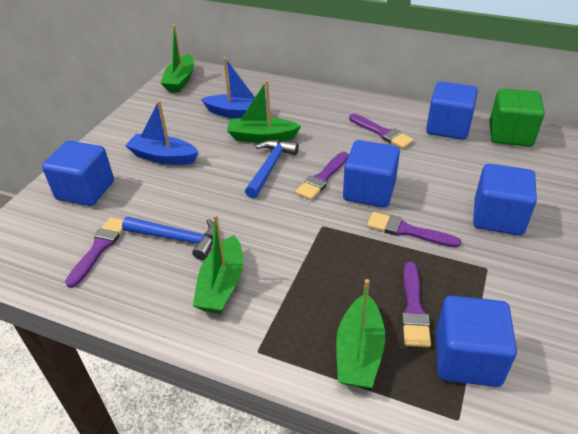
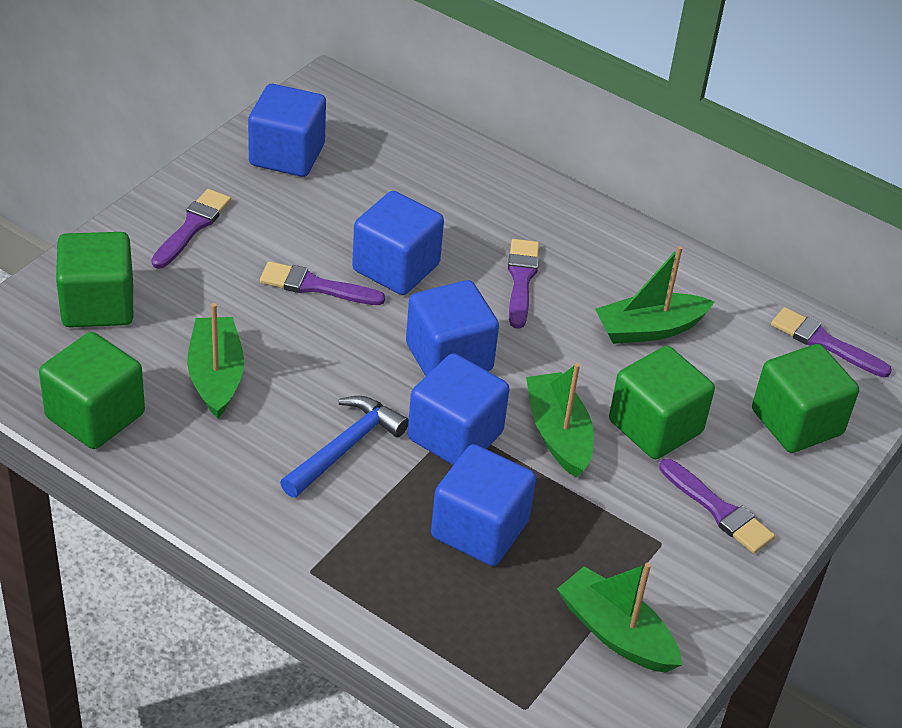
blue boat: [125,100,199,165] [201,57,267,118] = 2 -> none = 0
blue hammer: [122,217,214,260] [245,140,299,198] = 2 -> [280,396,409,498] = 1
green cube: [489,88,545,147] = 1 -> [39,332,145,449] [56,232,133,327] [609,346,715,459] [752,344,859,453] = 4

